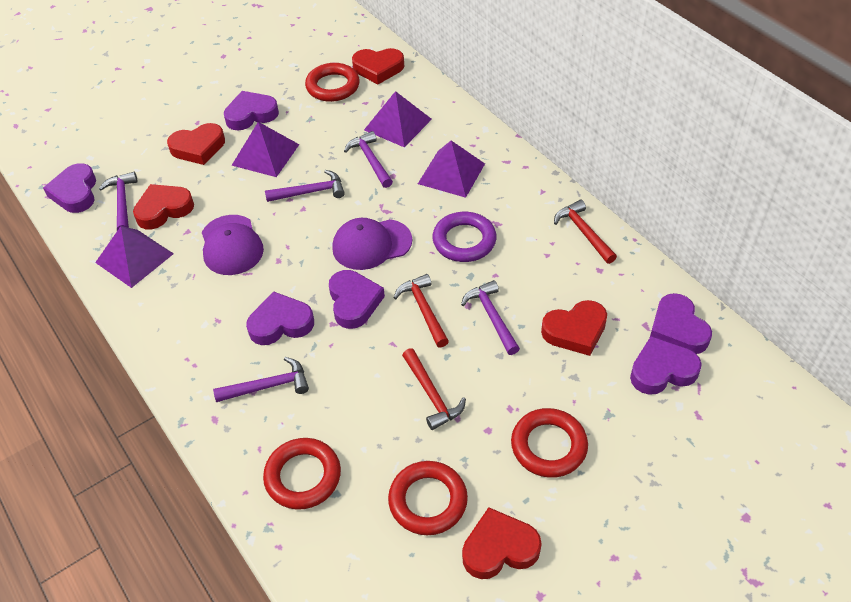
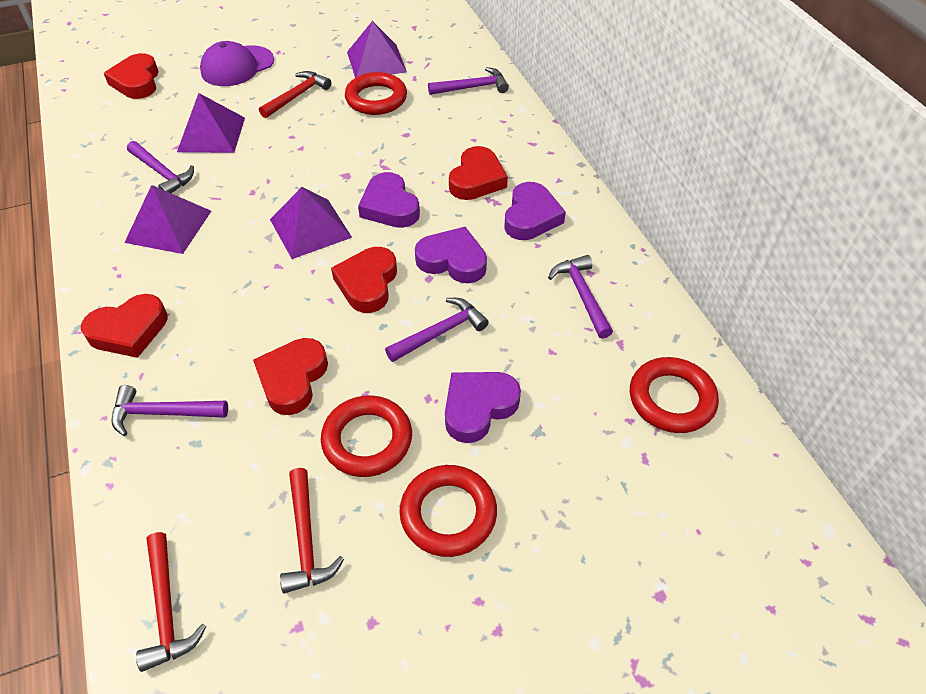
purple cap: [202,215,264,275] [332,218,412,270] = 2 -> [200,41,274,86] = 1
purple heart: [43,163,96,213] [224,91,279,131] [246,291,314,345] [329,270,385,329] [630,336,702,395] [650,293,712,354] = 6 -> [358,172,420,228] [415,227,487,283] [445,372,521,443] [505,182,566,240] = 4
purple ring: [432,212,496,262] = 1 -> none = 0

